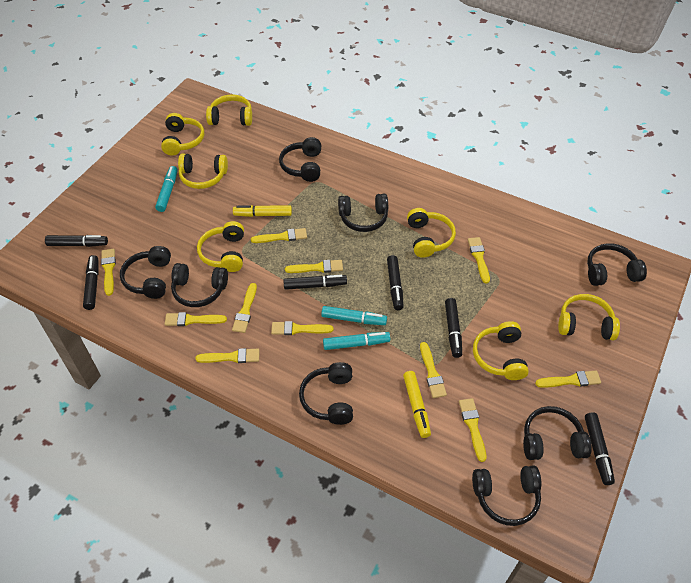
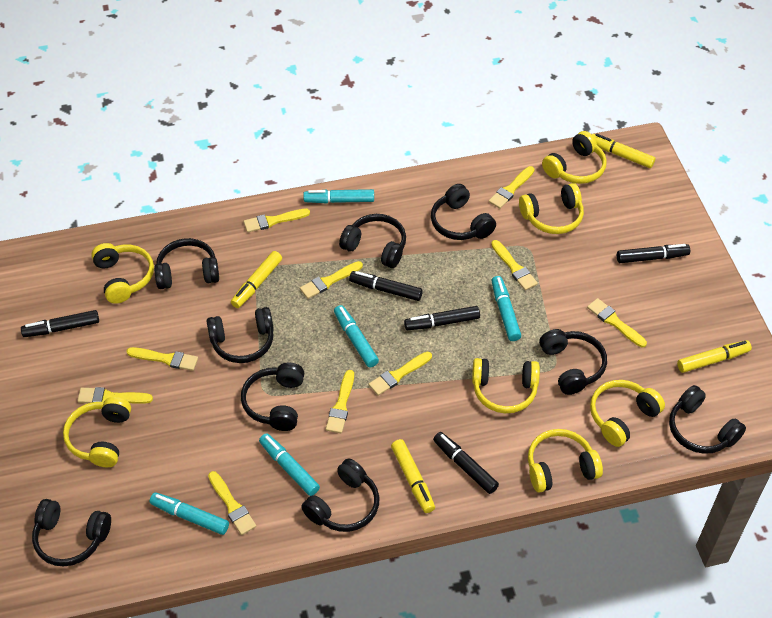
black headphones: [120,246,171,299] [171,263,228,307] [279,137,321,182] [299,362,353,425] [338,193,388,232] [472,466,541,526] [523,406,592,460] [587,243,647,286] = 8 -> [32,499,111,567] [154,238,219,289] [206,307,274,363] [241,363,304,431] [301,458,380,532] [339,214,406,268] [431,184,496,240] [539,329,607,395] [669,385,746,454] = 9
black marker: [45,235,108,247] [83,255,99,310] [283,275,347,290] [387,255,403,310] [445,298,462,358] [585,412,615,485] = 6 -> [21,310,99,337] [349,271,423,301] [404,306,480,330] [433,432,499,494] [617,244,690,263] = 5
turquoise marker: [155,166,178,212] [321,306,387,325] [323,332,390,350] = 3 -> [150,492,229,535] [259,433,320,496] [303,189,374,203] [334,305,379,367] [491,276,521,341] = 5
yellow brush: [101,249,116,296] [165,312,227,326] [195,348,259,363] [232,283,257,333] [251,228,307,243] [271,321,333,335] [285,260,343,273] [420,342,447,398] [459,398,487,462] [468,237,490,283] [535,370,601,388] = 11 -> [77,387,153,404] [126,347,198,371] [208,471,256,535] [243,208,310,233] [300,261,363,299] [326,370,354,433] [369,352,432,395] [489,166,535,209] [491,240,538,290] [587,298,647,347] = 10
yellow marker: [233,205,292,217] [403,371,431,438] = 2 -> [231,251,282,308] [391,439,435,513] [592,134,656,168] [677,340,752,373] = 4

